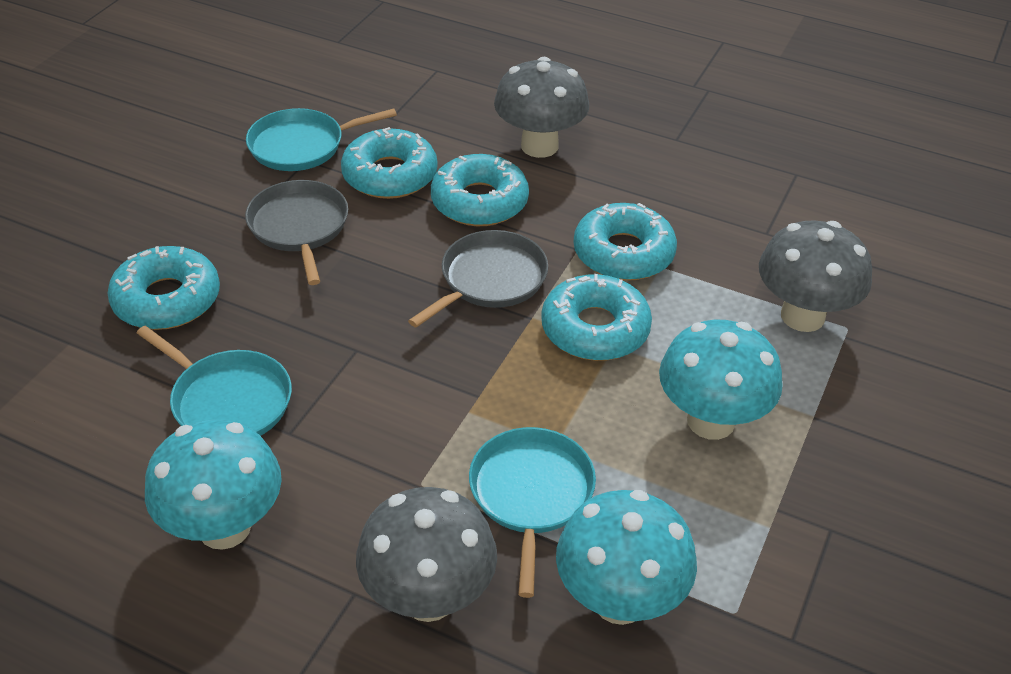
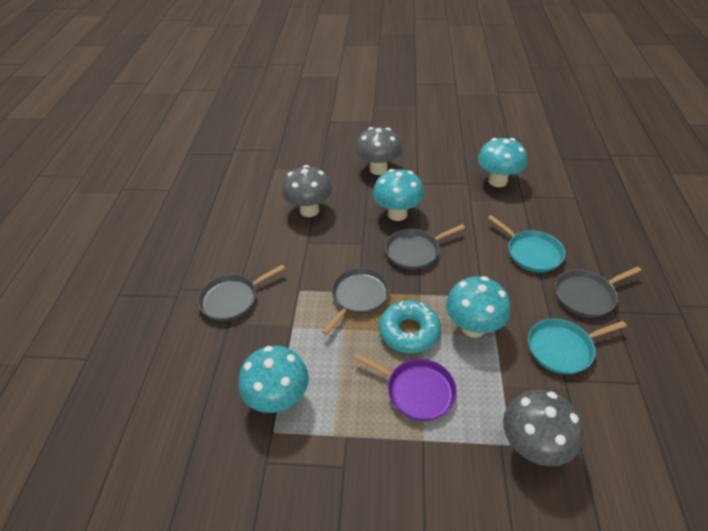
grey pan: [245,180,348,285] [408,230,548,328] = 2 -> [198,264,285,321] [322,267,390,335] [385,224,465,270] [555,266,641,317] = 4
purple pan: none = 0 -> [354,353,457,421] = 1
turquoise donut: [108,246,220,330] [341,127,437,199] [431,154,529,226] [541,274,652,361] [573,203,677,281] = 5 -> [379,300,441,354] = 1
turquoise mushroom: [145,420,282,550] [556,490,697,625] [659,319,783,440] = 3 -> [239,346,309,413] [373,169,424,221] [446,276,511,338] [478,138,527,187] = 4
turquoise pan: [137,326,292,436] [246,108,397,171] [469,427,596,598] = 3 -> [488,215,565,272] [528,318,627,374] = 2

